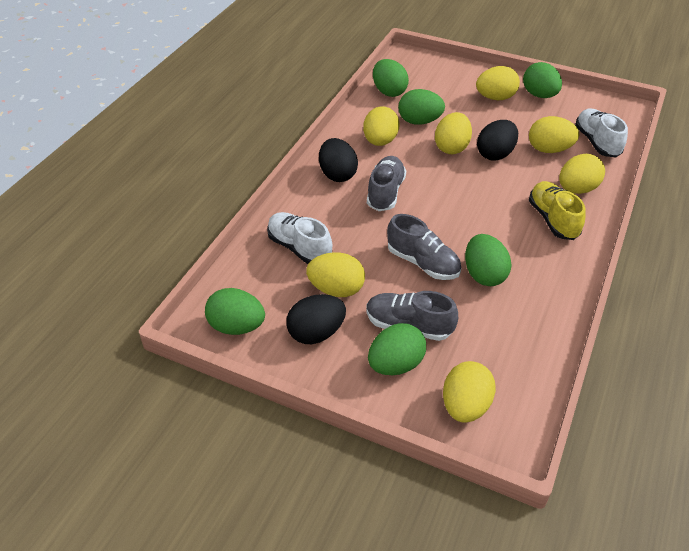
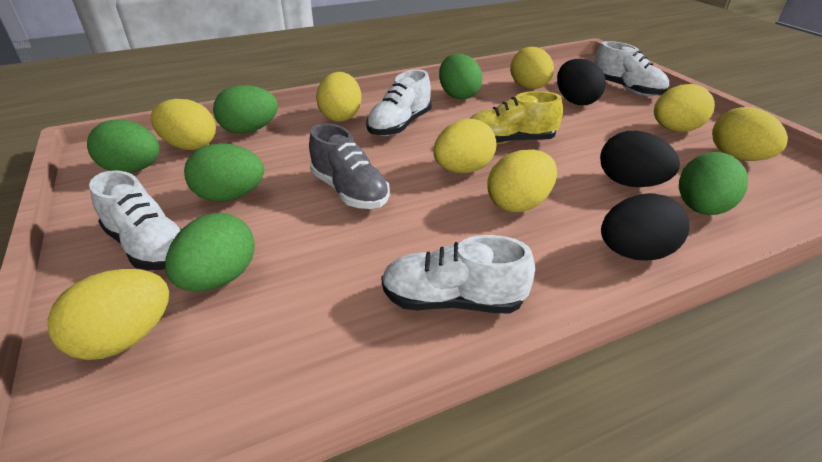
grey shoe: [367,156,406,211] [367,291,458,341] [387,214,461,280] = 3 -> [309,123,390,209] = 1
white shoe: [267,212,332,264] [575,109,628,157] = 2 -> [89,170,182,270] [366,69,431,136] [381,235,535,313] [595,41,669,96] = 4
yellow egg: [306,252,365,297] [363,107,400,146] [435,112,472,154] [443,361,496,423] [476,66,520,100] [529,116,579,153] [559,154,605,194] = 7 -> [48,269,169,360] [151,99,216,150] [316,72,362,122] [433,119,496,173] [488,150,557,212] [510,47,554,89] [654,84,715,132] [712,107,788,161] = 8

